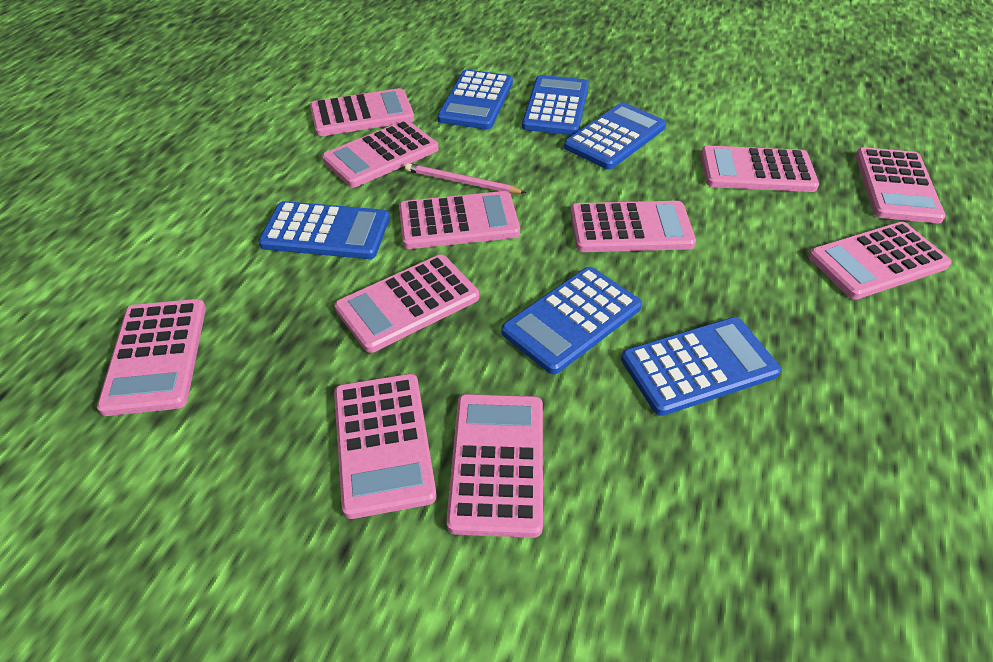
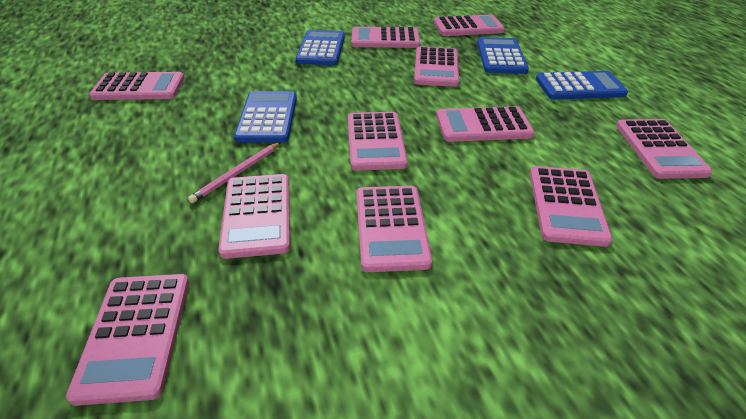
blue calculator: [258,201,389,259] [437,70,513,130] [501,267,642,374] [522,75,589,135] [564,102,666,170] [621,317,781,416] = 6 -> [234,91,297,143] [296,30,345,65] [477,37,529,74] [536,71,628,100] = 4

